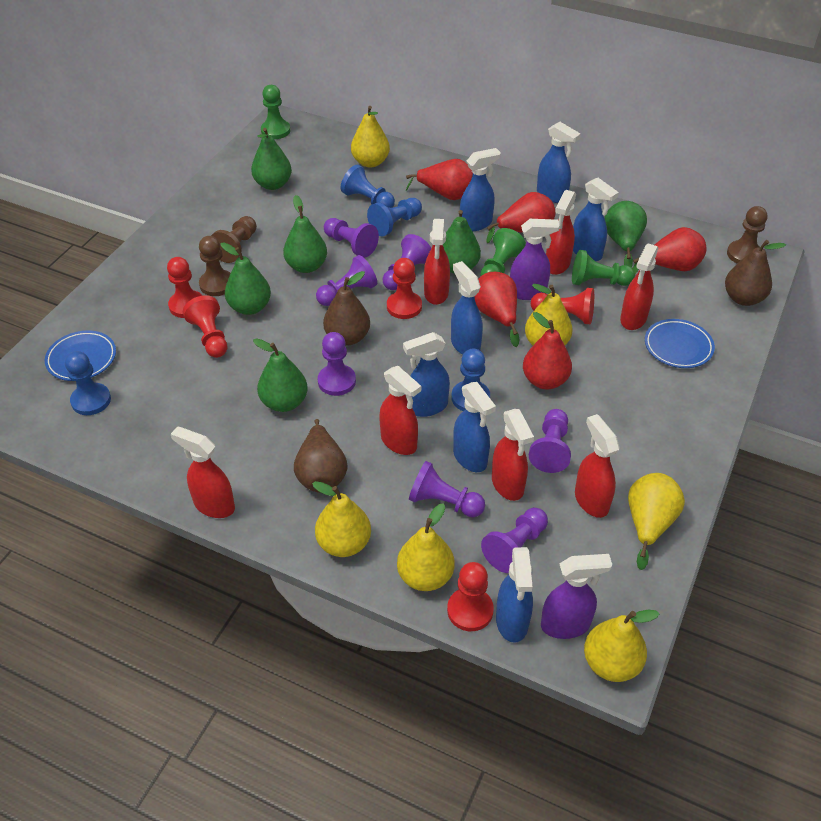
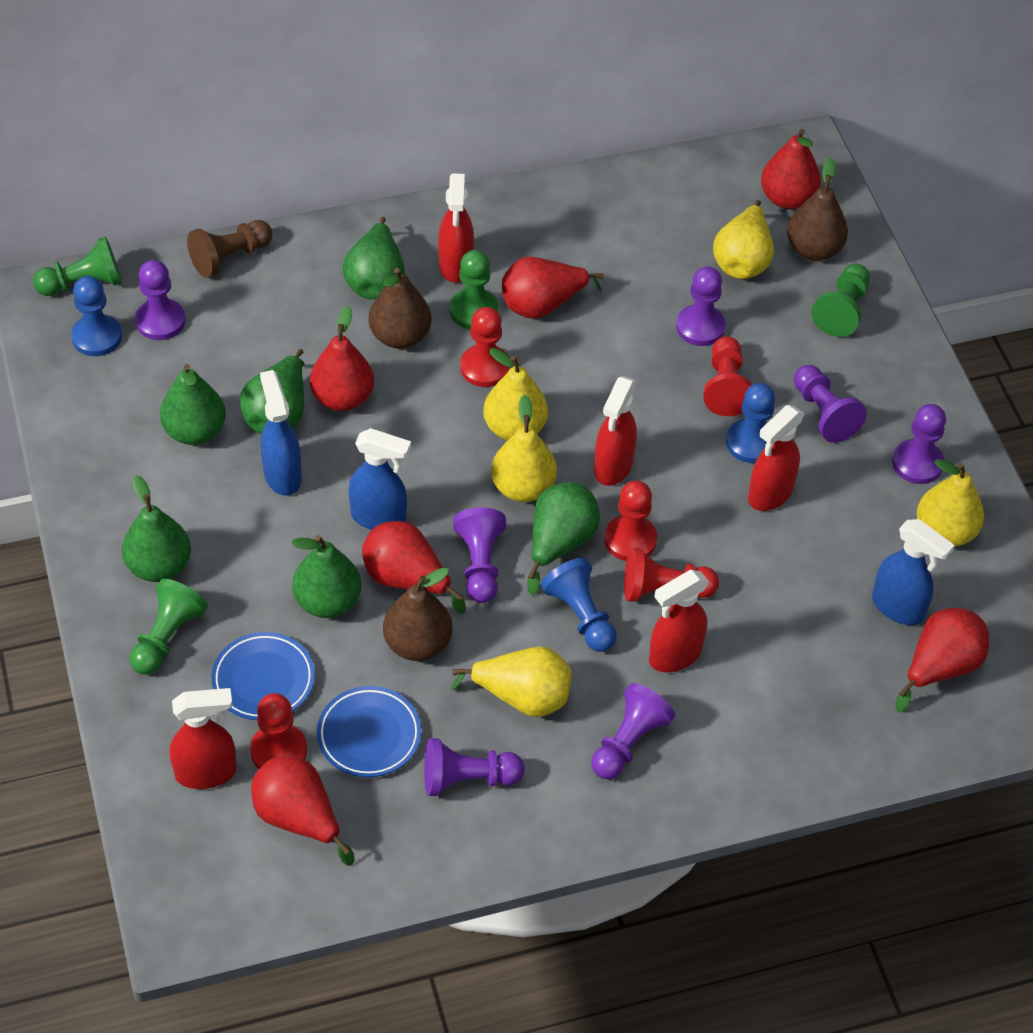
blue pawn: [65,351,111,415] [340,164,395,208] [367,198,422,236] [451,349,490,411] = 4 -> [71,276,122,356] [541,558,617,652] [726,383,775,463] = 3
blue spray bottle: [403,332,450,417] [451,261,483,355] [453,382,496,472] [460,148,501,231] [496,547,533,643] [537,122,581,203] [573,178,619,261] = 7 -> [260,370,302,496] [349,428,411,530] [872,519,955,625] = 3
brown pawn: [199,236,231,296] [211,216,257,263] [727,206,767,264] = 3 -> [187,220,272,278] = 1
green pawn: [261,85,290,139] [480,228,526,276] [572,250,635,286] = 3 -> [33,237,122,296] [130,579,208,675] [450,250,498,329] [812,264,870,337] = 4
purple spray bottle: [510,219,560,300] [541,554,612,639] = 2 -> none = 0
red pear: [406,159,473,200] [475,272,519,347] [486,192,555,243] [523,312,572,389] [632,227,706,274] = 5 -> [251,757,354,866] [310,305,374,411] [362,521,466,614] [502,257,604,319] [761,129,821,209] [895,608,989,712] = 6
red spray bottle: [171,426,235,518] [379,366,421,455] [424,219,450,305] [492,409,534,501] [546,190,576,275] [575,414,619,518] [620,244,658,330] = 7 -> [170,688,237,789] [438,173,474,282] [594,376,637,486] [649,570,709,672] [748,405,805,511] = 5
yellow pear: [312,481,371,557] [351,106,390,168] [397,503,454,591] [525,284,572,345] [584,610,659,682] [628,473,685,570] = 6 -> [451,646,572,717] [483,348,548,440] [491,395,557,502] [713,200,774,279] [917,459,984,547] = 5

